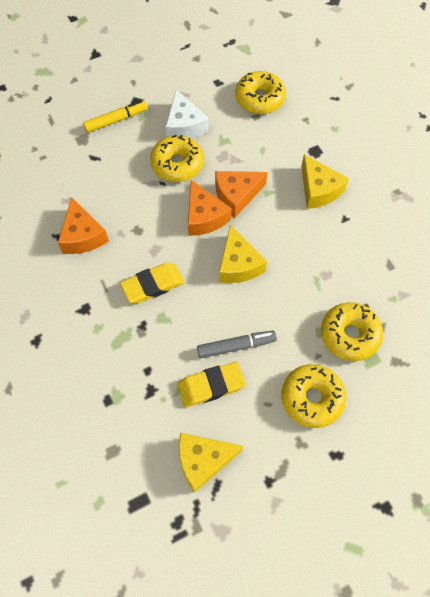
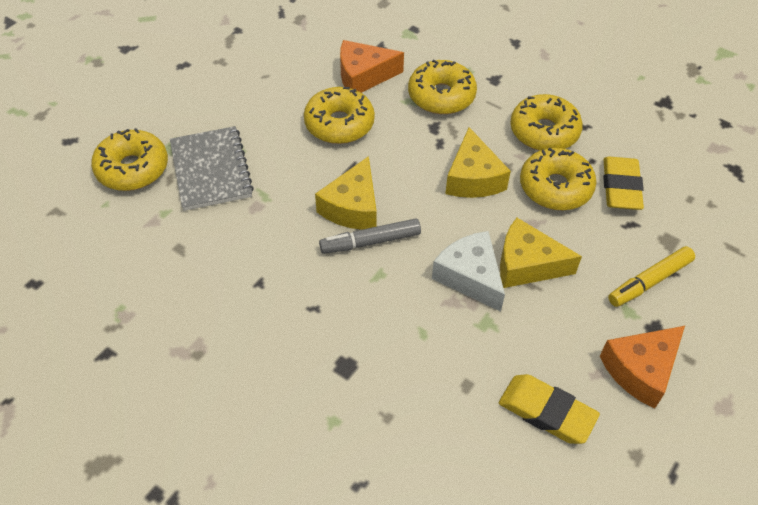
grey notebook: none = 0 -> [170,126,254,211] = 1
orange cheese: [58,197,109,254] [188,180,232,236] [215,171,267,218] = 3 -> [340,40,404,93] [600,326,685,408] = 2
yellow donut: [150,135,204,182] [235,71,286,114] [281,364,346,428] [321,302,383,361] = 4 -> [91,128,168,191] [304,87,375,144] [408,59,477,114] [510,94,583,151] [520,148,596,210] = 5

